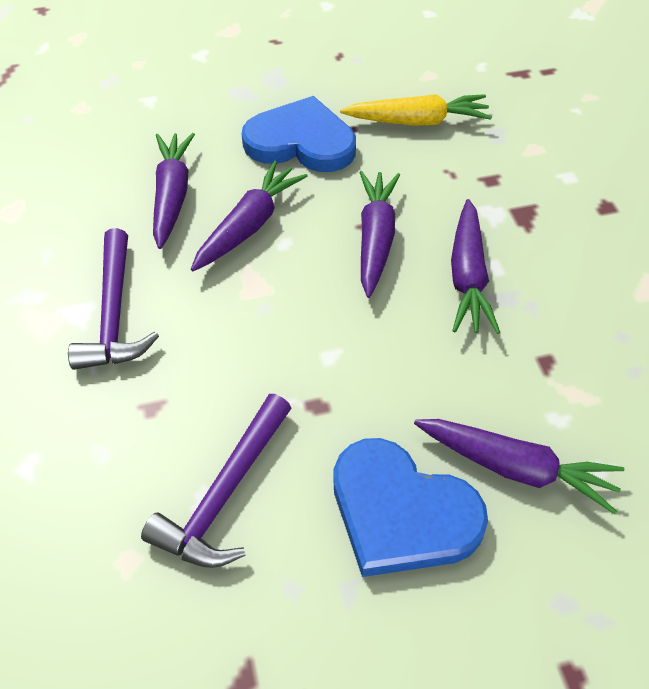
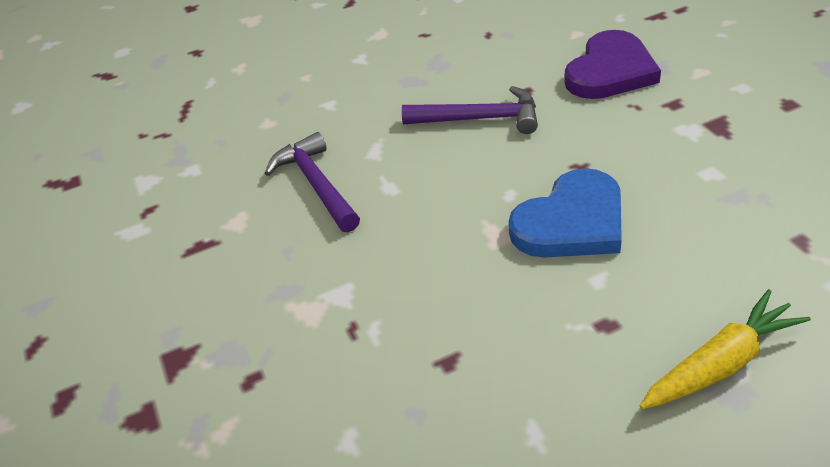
blue heart: [242,96,356,172] [333,438,488,577] = 2 -> [509,168,622,258] = 1
purple carrot: [153,133,195,249] [191,161,308,271] [359,171,400,298] [414,419,625,514] [451,199,500,334] = 5 -> none = 0
purple heart: none = 0 -> [564,30,661,99] = 1

